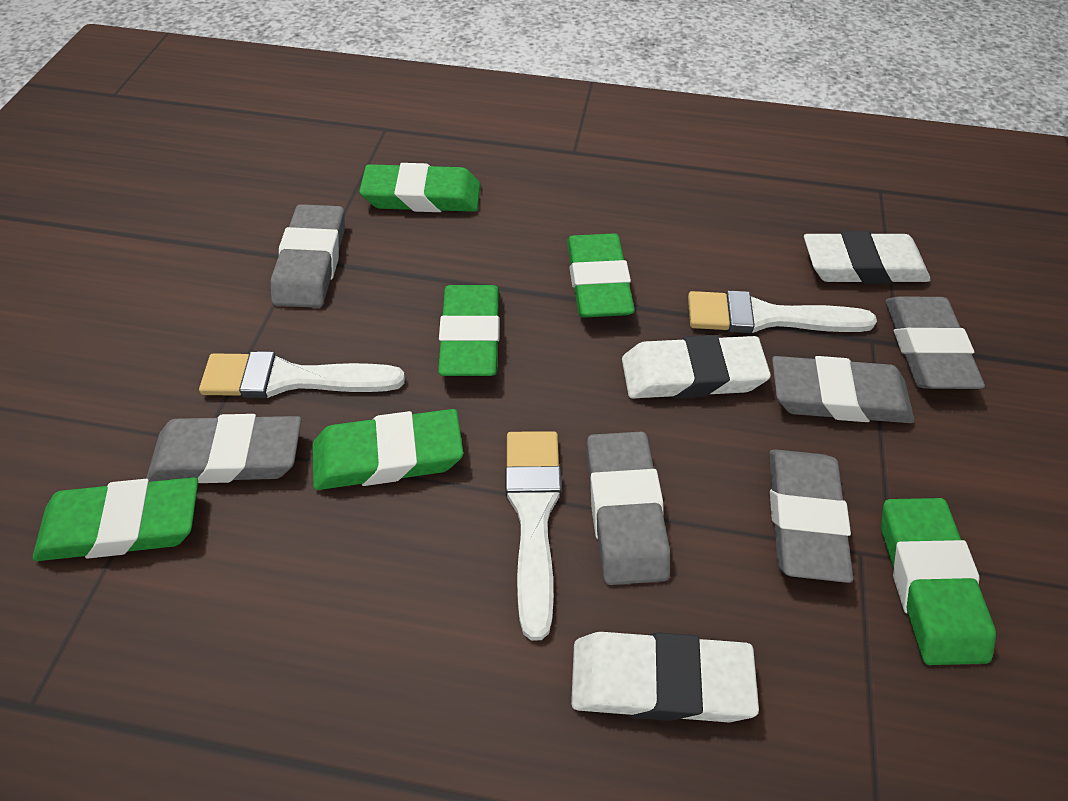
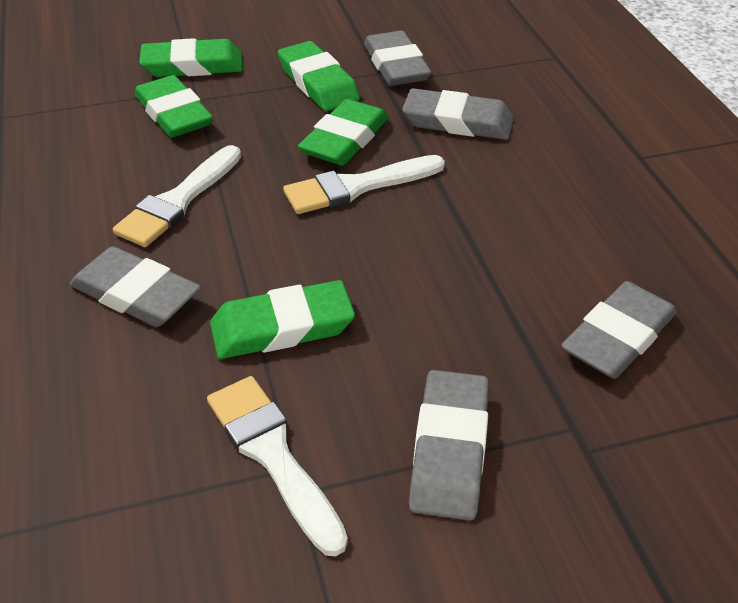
green eraser: [33,477,198,561] [313,409,463,490] [359,163,481,212] [438,285,500,376] [567,233,635,318] [881,498,996,665] = 6 -> [134,75,213,137] [139,38,243,77] [210,280,355,359] [278,41,360,111] [298,99,389,166] = 5
grey eraser: [146,414,301,483] [271,204,345,308] [587,432,670,585] [769,449,853,583] [772,356,914,423] [886,296,985,389] = 6 -> [70,246,201,327] [364,31,432,86] [402,88,514,140] [409,370,489,521] [561,281,677,379] = 5
white eraser: [571,632,759,723] [622,335,771,399] [804,231,930,284] = 3 -> none = 0

